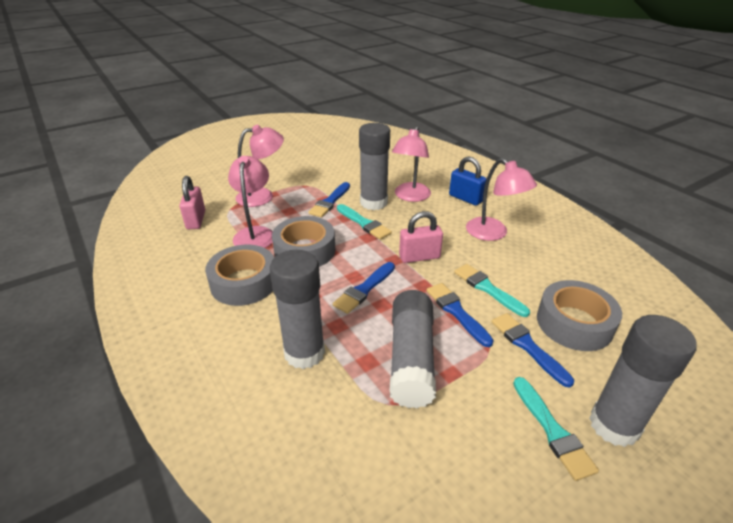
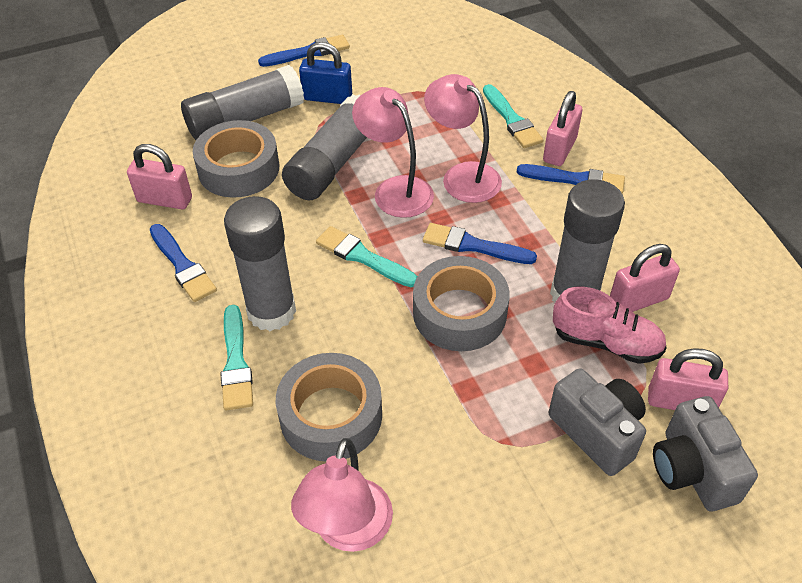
grey camera: none = 0 -> [549,368,646,476] [653,396,758,511] = 2
pink lamp: [228,156,273,248] [236,125,284,207] [392,126,431,202] [466,158,537,241] = 4 -> [291,438,393,552] [352,87,434,218] [424,74,502,203] = 3
pink padlock: [179,176,205,229] [399,211,443,263] = 2 -> [127,144,192,209] [543,91,582,166] [610,244,680,312] [648,348,728,410] = 4
pink shoe: none = 0 -> [553,287,667,364] = 1

